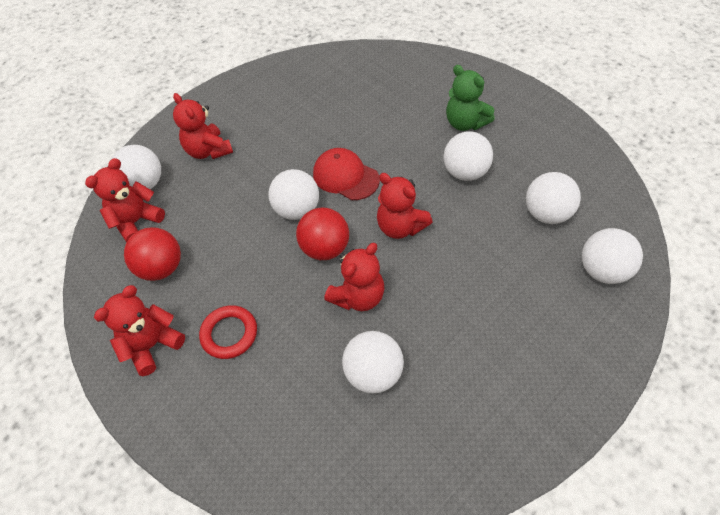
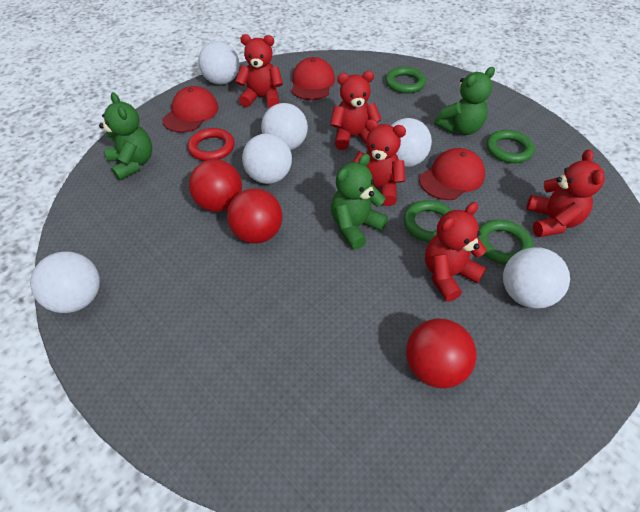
green ring: none = 0 -> [385,67,426,94] [403,200,452,242] [478,220,533,265] [486,130,535,163] = 4
green teddy bear: [446,65,494,131] = 1 -> [99,92,152,181] [331,154,388,249] [434,67,495,135] = 3
red ball: [124,227,181,281] [296,207,349,260] = 2 -> [189,159,242,212] [227,188,283,244] [406,319,477,388] = 3
red cap: [313,148,380,200] = 1 -> [162,86,219,133] [291,57,335,100] [419,148,485,200] = 3

